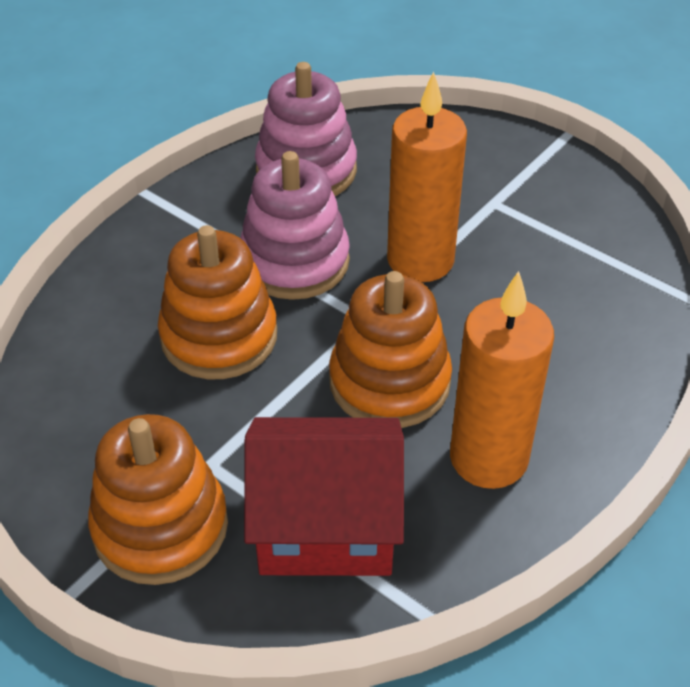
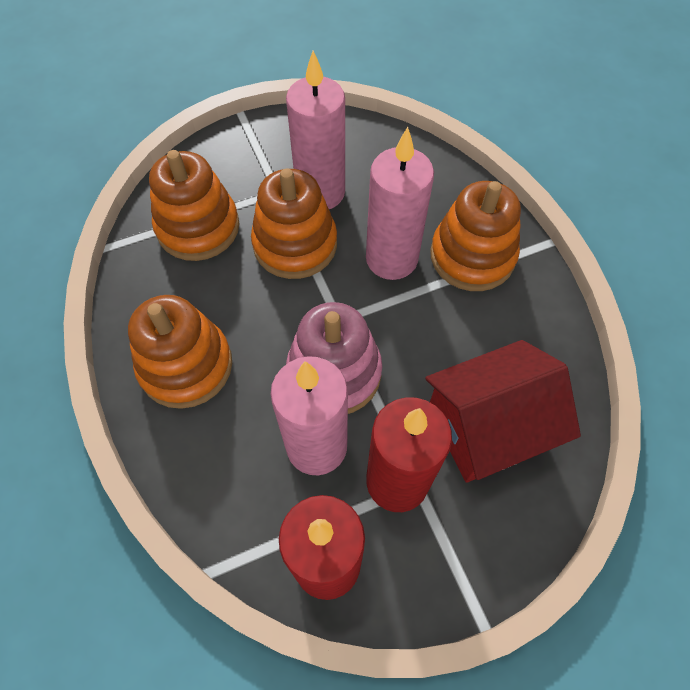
orange candle: [387,71,467,282] [450,271,554,489] = 2 -> none = 0
orange stacking toy: [88,414,228,585] [158,225,277,379] [329,271,452,428] = 3 -> [128,295,232,409] [149,150,239,261] [251,168,337,279] [430,181,521,291] = 4
pink candle: none = 0 -> [271,356,348,475] [286,50,345,209] [366,127,434,280] = 3
pink stacking toy: [240,151,350,300] [255,62,357,196] = 2 -> [286,302,382,414] = 1
red candle: none = 0 -> [279,495,365,600] [366,397,452,512] = 2

